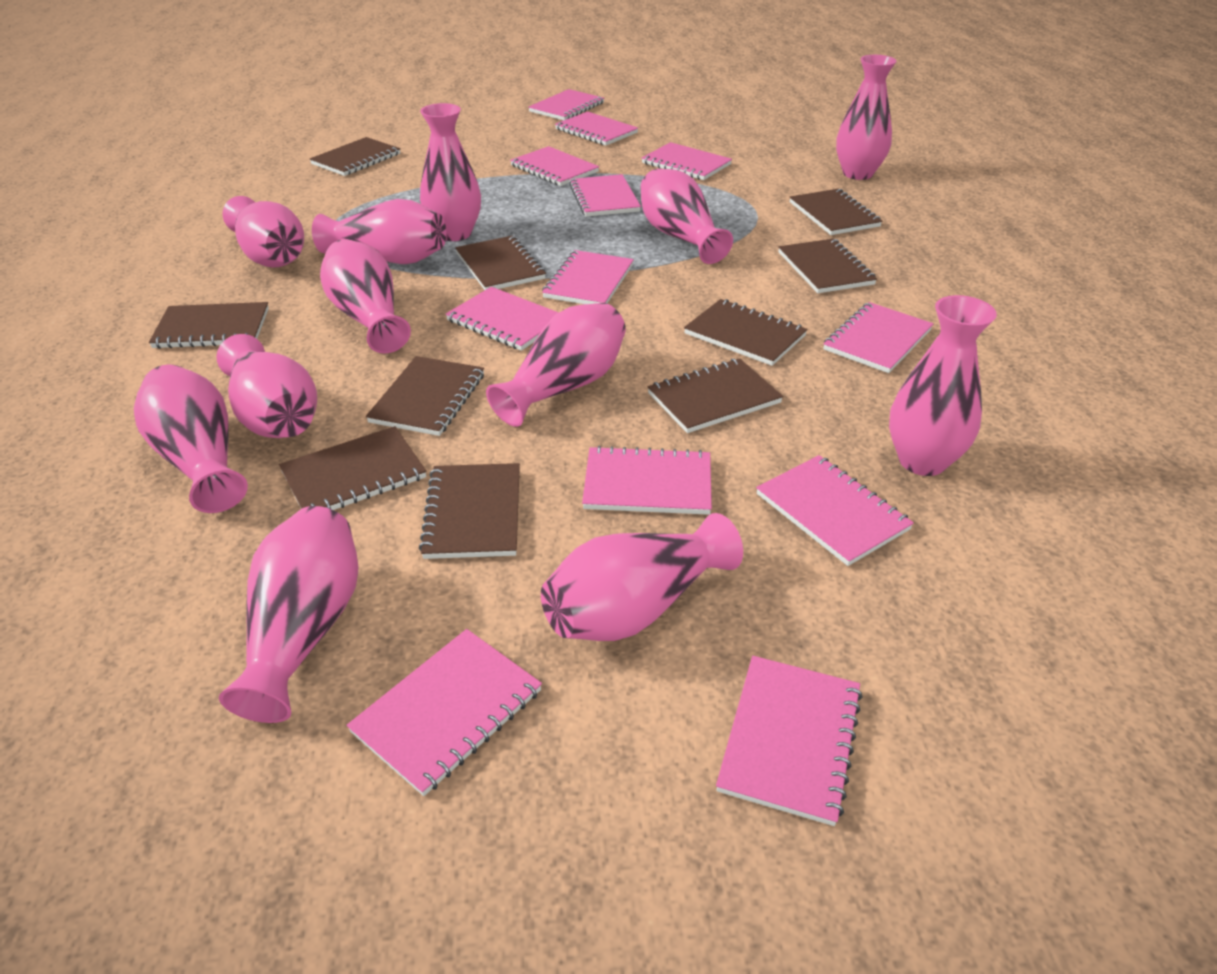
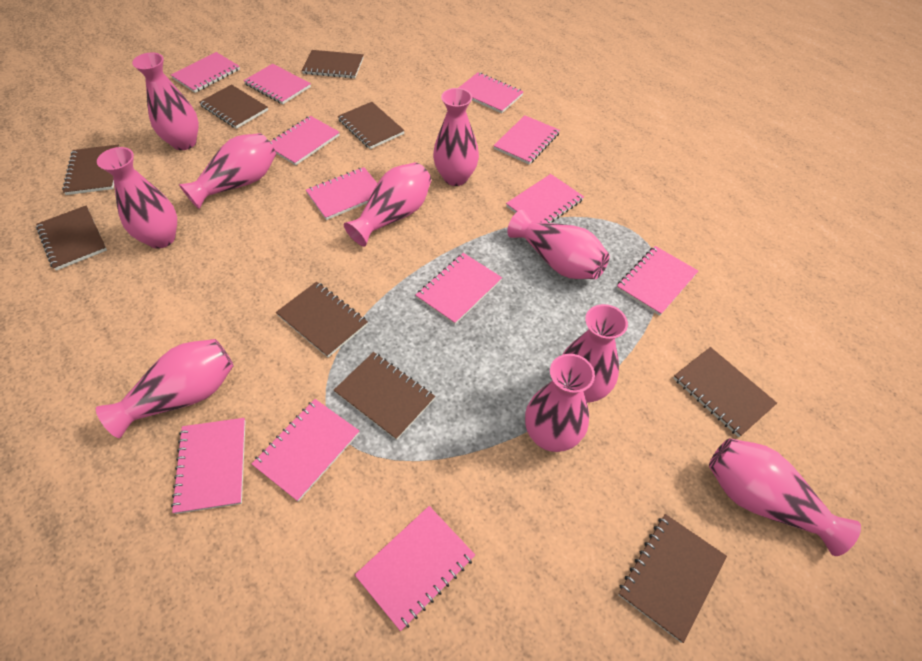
brown notebook: [149,302,269,349] [279,426,426,510] [310,137,400,176] [366,356,484,436] [419,463,520,559] [455,236,546,290] [648,358,783,433] [684,299,808,366] [778,238,877,293] [790,189,882,235] = 10 -> [36,206,107,271] [62,145,119,195] [199,84,268,129] [276,281,368,357] [302,50,364,79] [334,352,435,440] [338,102,405,149] [618,514,727,643] [673,347,777,437] = 9
pink vase: [134,364,248,513] [216,334,317,438] [219,506,358,723] [222,196,304,268] [312,199,446,264] [320,239,411,354] [420,103,481,241] [486,303,626,427] [541,513,743,641] [640,169,733,264] [836,55,897,180] [889,295,997,476] = 12 -> [96,339,234,438] [97,147,177,249] [132,53,199,150] [179,133,276,209] [344,162,431,247] [433,88,479,186] [507,210,610,279] [525,354,595,452] [562,304,628,403] [709,438,861,556] = 10

